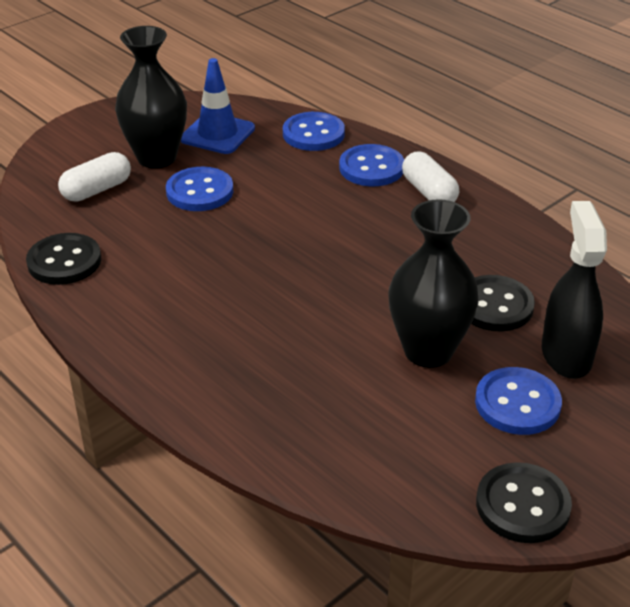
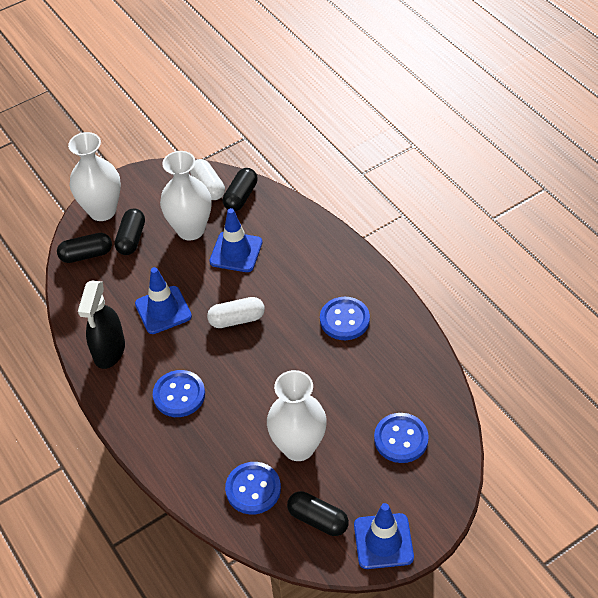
black button: [26,233,101,285] [471,275,535,332] [476,462,572,543] = 3 -> none = 0
black capsule: none = 0 -> [57,233,112,263] [115,208,145,255] [223,168,258,211] [287,491,349,536] = 4
black vase: [115,26,187,169] [388,199,479,368] = 2 -> none = 0
blue traffic cone: [181,58,255,154] = 1 -> [135,267,192,334] [209,208,262,272] [354,503,414,569] = 3
white vase: none = 0 -> [68,132,121,221] [160,151,212,240] [267,370,327,461] = 3

